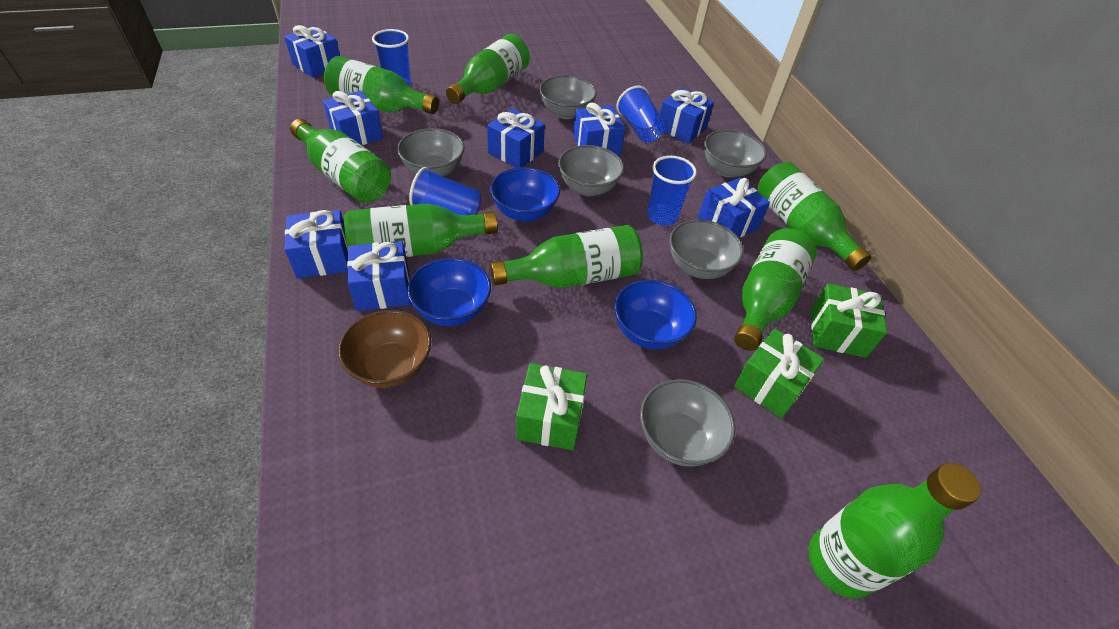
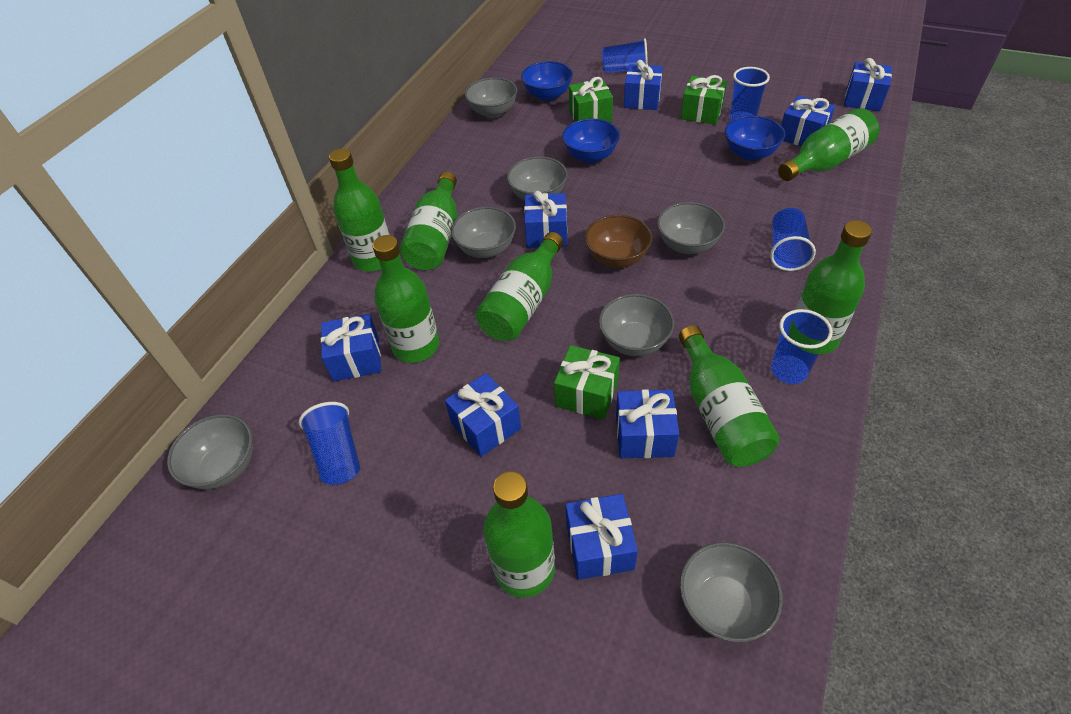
blue cup: [372,29,411,86] [409,167,481,215] [616,86,665,143] [647,156,697,225] = 4 -> [299,402,360,485] [602,38,648,73] [729,67,770,121] [770,208,816,271] [771,309,833,384] = 5
grey bowl: [397,128,465,176] [539,75,597,119] [558,145,624,196] [640,379,735,467] [669,220,744,279] [704,130,767,178] = 6 -> [167,414,253,489] [451,207,516,258] [465,77,517,118] [507,156,568,201] [599,294,674,356] [657,202,725,254] [680,542,783,642] = 7

